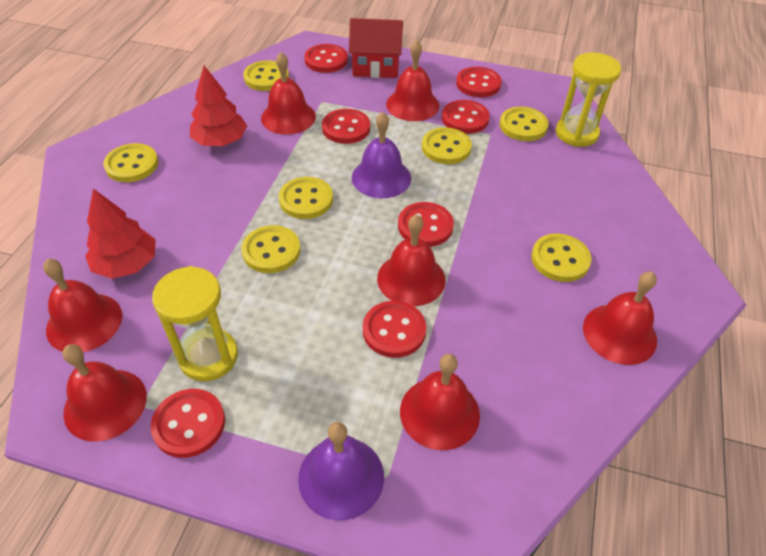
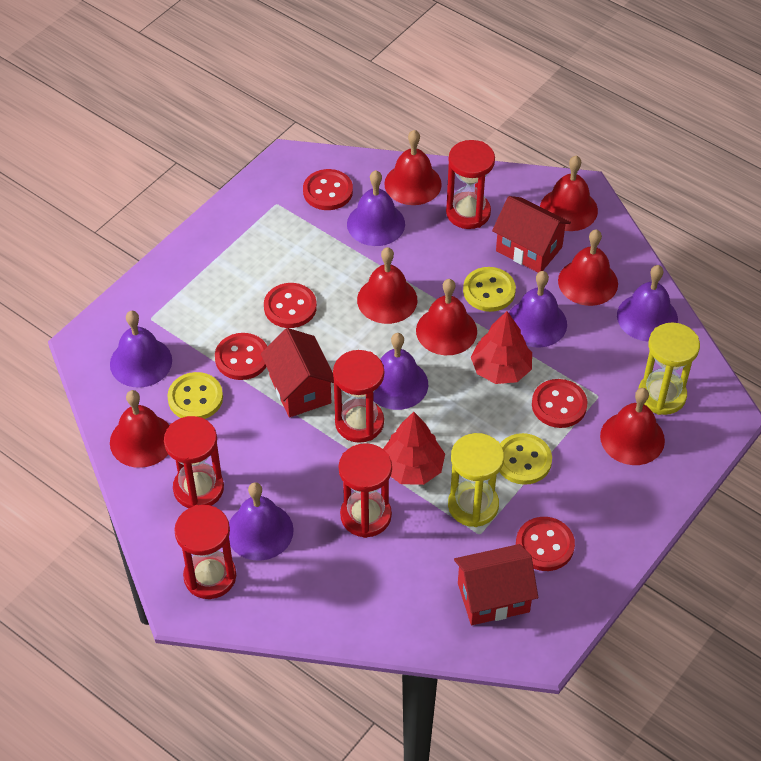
purple bell: [298,422,384,521] [352,112,411,198] = 2 -> [110,311,172,388] [229,482,294,561] [347,170,405,246] [373,333,428,410] [509,271,567,347] [617,265,678,342] = 6
red button: [151,389,225,458] [304,44,348,73] [322,109,370,144] [363,301,426,358] [398,202,454,247] [442,100,490,134] [456,67,502,97] = 7 -> [215,333,267,380] [264,283,317,328] [303,169,353,210] [516,517,575,571] [532,379,588,428] = 5
red hourglass: none = 0 -> [164,416,224,508] [174,505,236,599] [333,350,384,443] [339,443,392,538] [446,140,495,229] = 5
red house: [349,18,403,78] = 1 -> [261,328,334,417] [454,544,538,625] [492,196,571,272] = 3
yellow button: [103,143,158,182] [242,225,301,273] [243,60,289,91] [279,177,333,219] [422,127,472,164] [500,107,549,141] [531,234,591,282] = 7 -> [167,372,223,419] [463,267,516,312] [500,433,552,485] = 3

